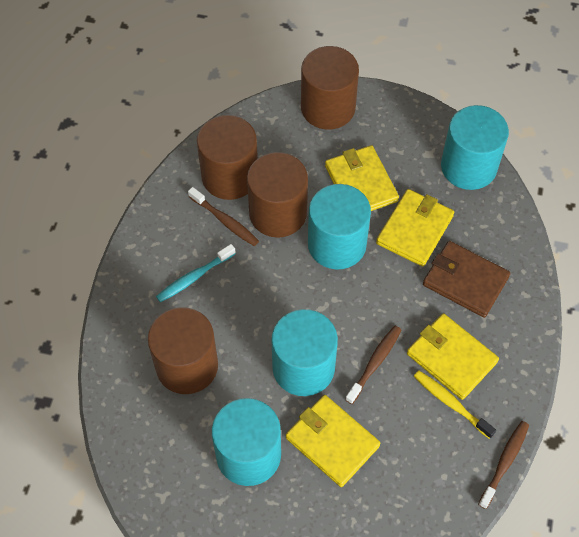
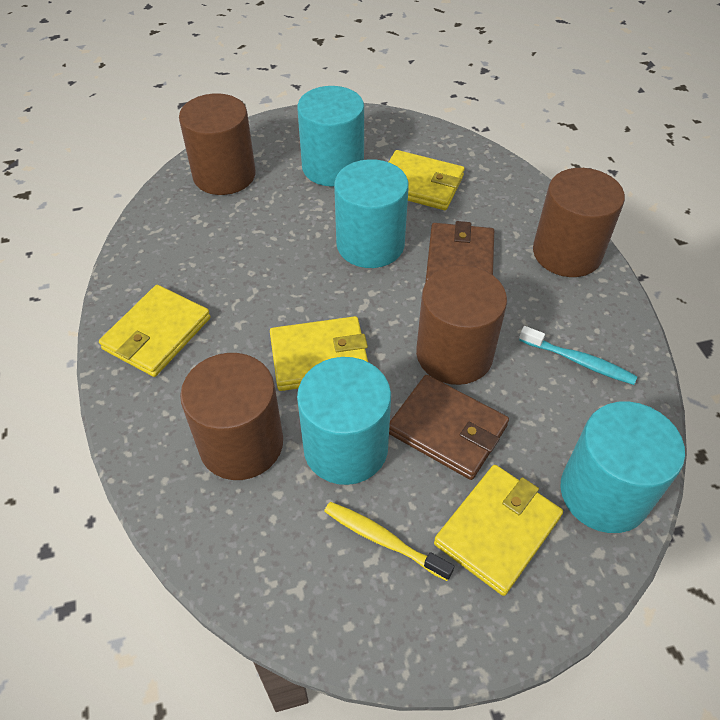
brown toothbrush: [188,187,259,246] [345,326,401,404] [478,421,529,509] = 3 -> none = 0
brown wallet: [423,241,510,318] = 1 -> [389,375,509,480] [425,221,494,283] = 2

